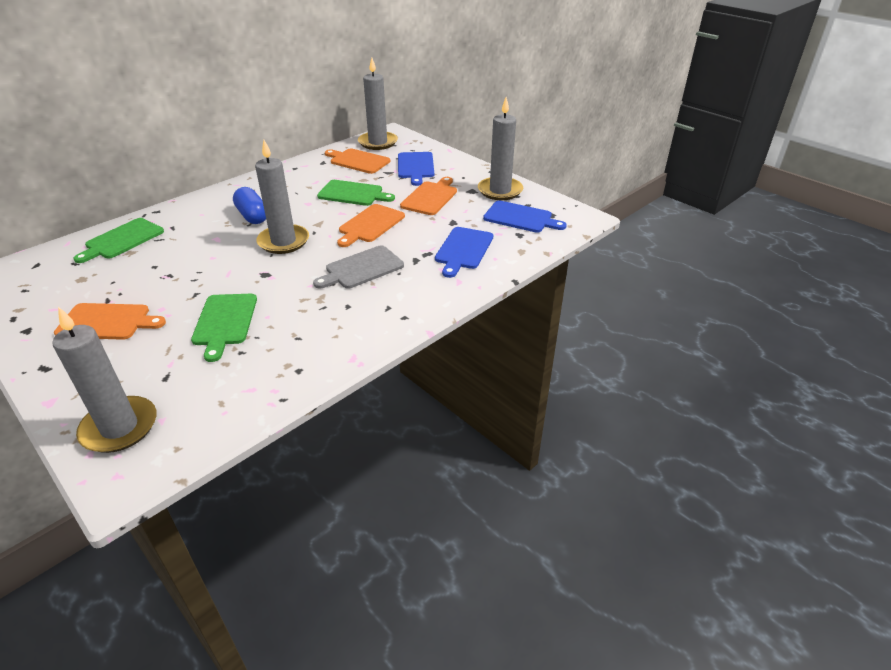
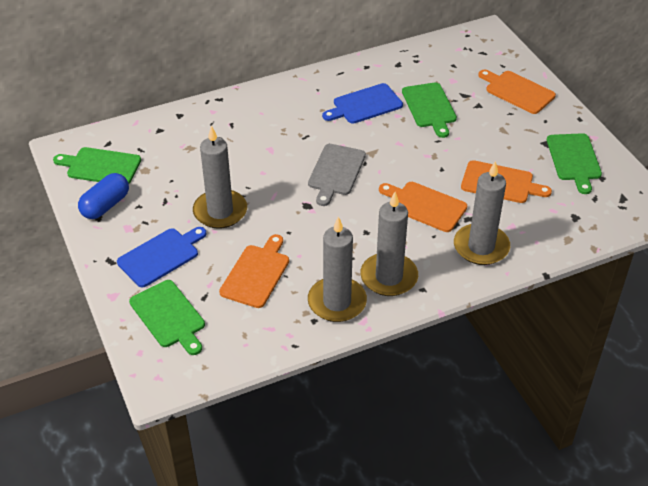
blue cutting board: [398,152,434,186] [435,227,493,278] [483,200,567,233] = 3 -> [117,227,207,287] [322,83,403,124] = 2
green cutting board: [73,218,164,263] [191,294,257,362] [317,180,395,206] = 3 -> [53,147,141,184] [129,280,205,355] [402,82,457,138] [547,133,602,194] = 4

